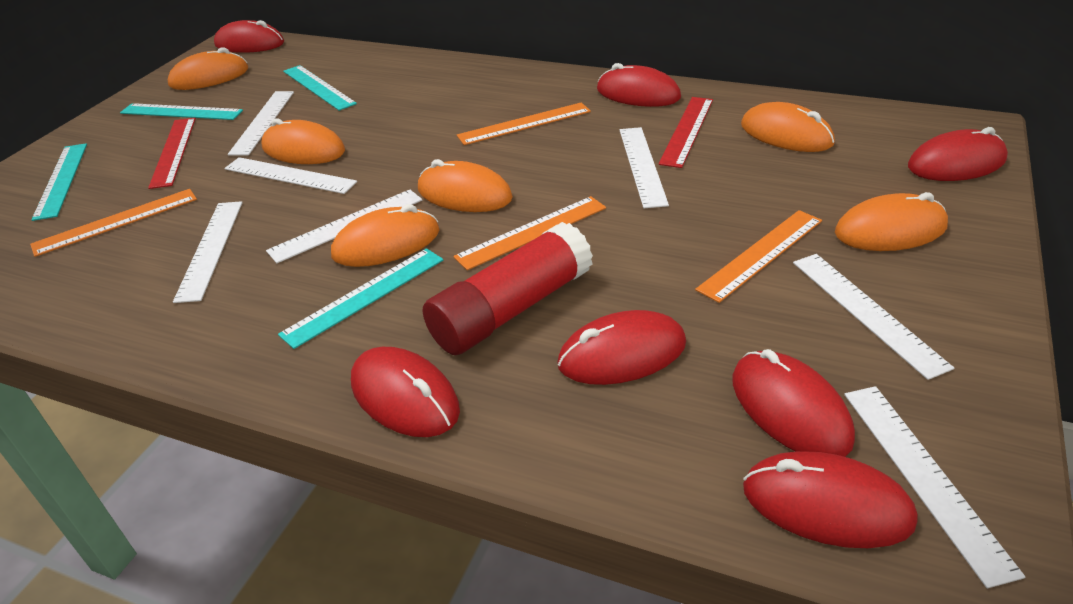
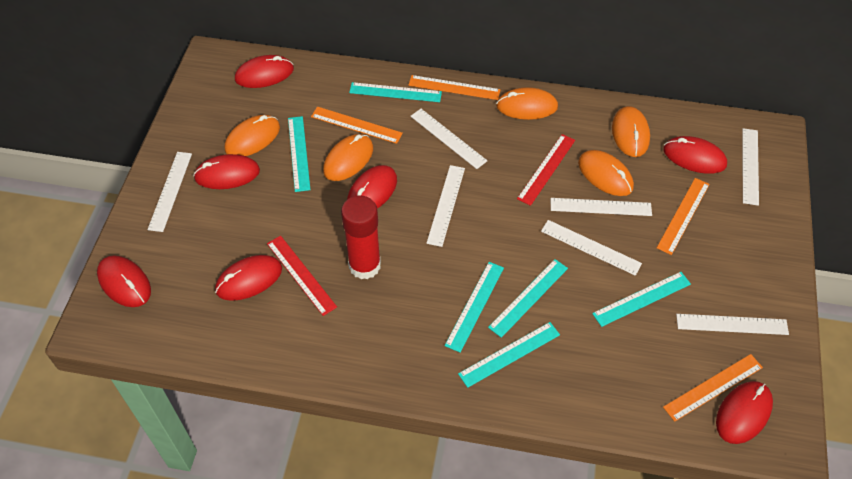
orange mouse: [168,47,248,90] [261,118,345,164] [331,204,439,267] [418,159,513,212] [741,102,835,152] [835,192,948,251] = 6 -> [225,115,280,156] [323,134,373,181] [496,87,558,120] [578,150,634,196] [612,106,650,157] = 5
turquoise ruler: [31,143,87,221] [120,103,243,120] [278,248,443,349] [283,65,357,111] = 4 -> [288,116,311,192] [349,82,442,102] [445,262,504,353] [458,322,560,388] [488,259,568,338] [592,272,691,327] = 6

